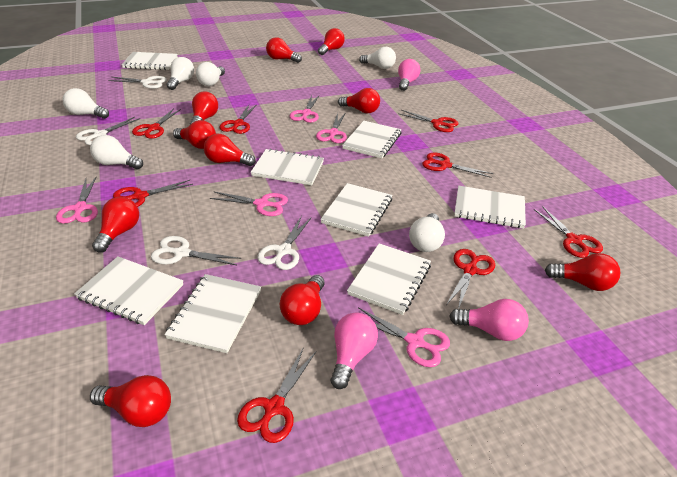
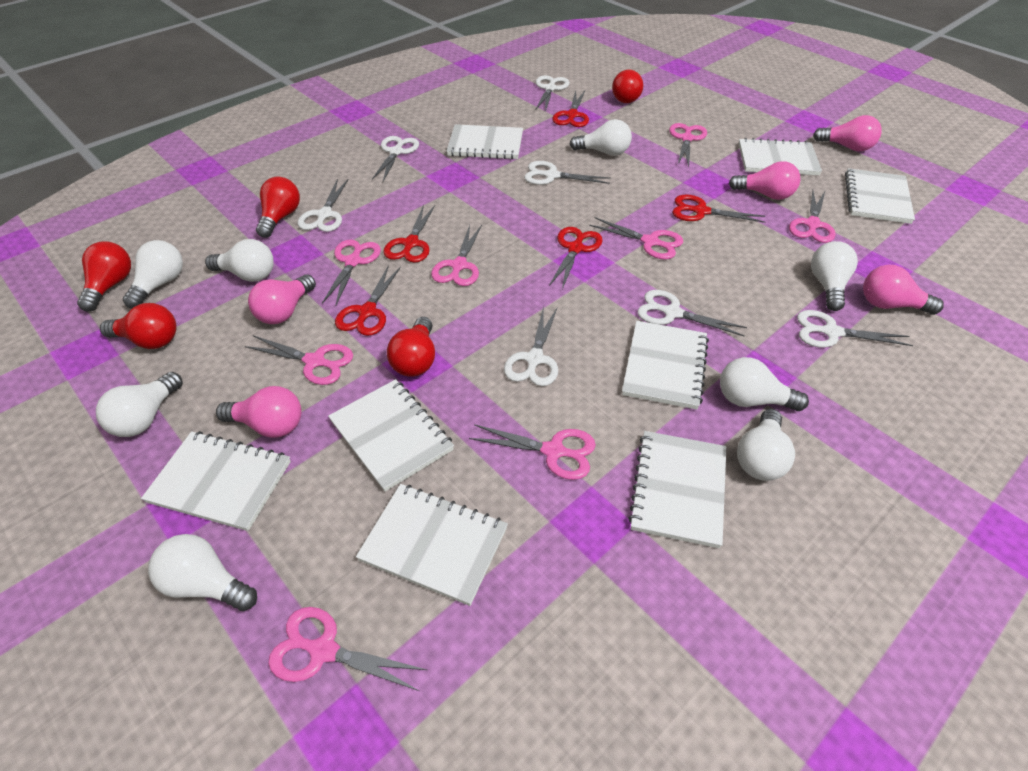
pink light bulb: [331,312,378,389] [398,59,421,91] [449,299,529,341] = 3 -> [216,386,302,438] [248,274,316,324] [729,161,801,200] [813,115,882,151] [863,265,944,315] = 5
pink scissors: [56,177,98,224] [210,191,288,216] [290,96,319,123] [316,113,347,143] [358,307,450,367] = 5 -> [245,335,353,385] [268,607,427,691] [322,239,381,306] [431,225,482,286] [469,424,596,480] [589,217,683,259] [669,123,707,167] [789,190,836,243] = 8
red light bulb: [90,375,171,427] [92,197,139,253] [173,120,216,149] [190,91,218,125] [204,134,256,166] [266,37,302,63] [280,275,325,325] [318,28,345,55] [338,88,380,113] [545,253,620,291] = 10 -> [77,241,131,312] [100,303,177,349] [256,177,300,238] [387,317,435,377] [612,70,643,103] = 5
red scissors: [113,180,193,207] [132,109,181,139] [219,105,256,134] [237,347,316,443] [398,110,458,132] [422,153,493,178] [446,249,495,310] [534,206,603,258] = 8 -> [335,265,401,336] [383,205,435,263] [549,227,603,289] [552,90,589,127] [672,194,765,223] = 5
white light bulb: [63,88,109,119] [90,135,143,169] [167,57,194,90] [196,62,225,86] [359,47,396,69] [409,213,445,252] = 6 -> [96,372,183,437] [123,240,183,308] [148,534,257,611] [205,239,274,282] [570,119,632,156] [720,357,809,411] [737,409,795,481] [811,241,858,311] = 8
white scissors: [76,117,140,145] [108,76,167,89] [151,236,241,265] [257,216,312,270] = 4 -> [297,179,349,232] [372,136,419,181] [504,306,558,386] [524,161,611,185] [535,75,570,112] [638,290,747,336] [797,310,913,348] = 7

